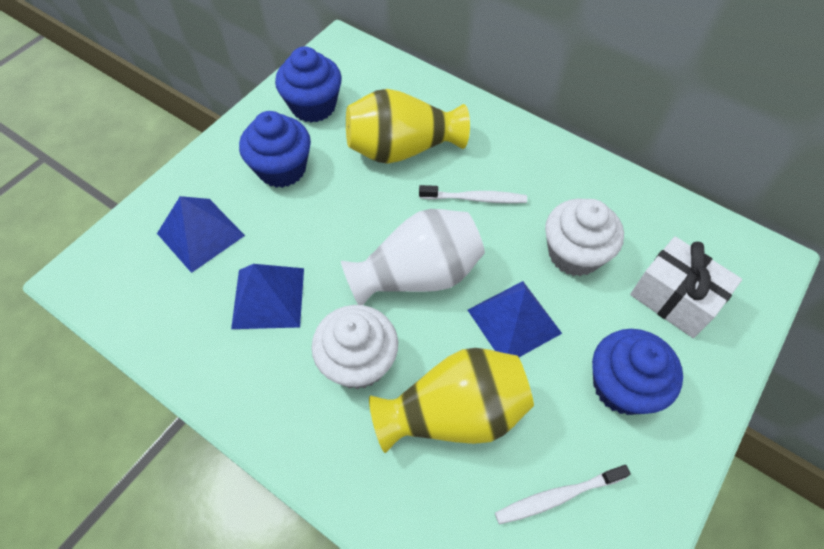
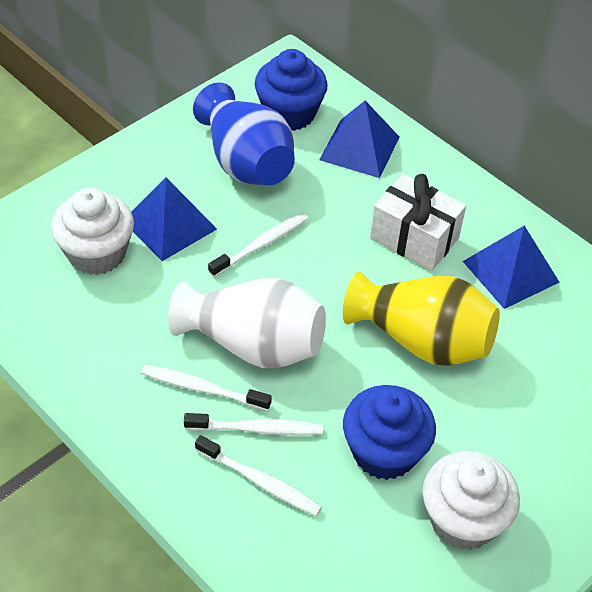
blue cupcake: [239,111,311,188] [275,47,342,123] [592,329,683,415] = 3 -> [255,49,328,131] [343,385,436,480] = 2
blue vase: none = 0 -> [193,83,295,185] = 1
white toothbrush: [419,185,527,203] [495,465,631,525] = 2 -> [141,365,272,411] [184,413,323,436] [195,435,322,516] [208,213,308,277] = 4
yellow vase: [346,89,470,164] [369,348,534,453] = 2 -> [343,271,500,366] = 1

